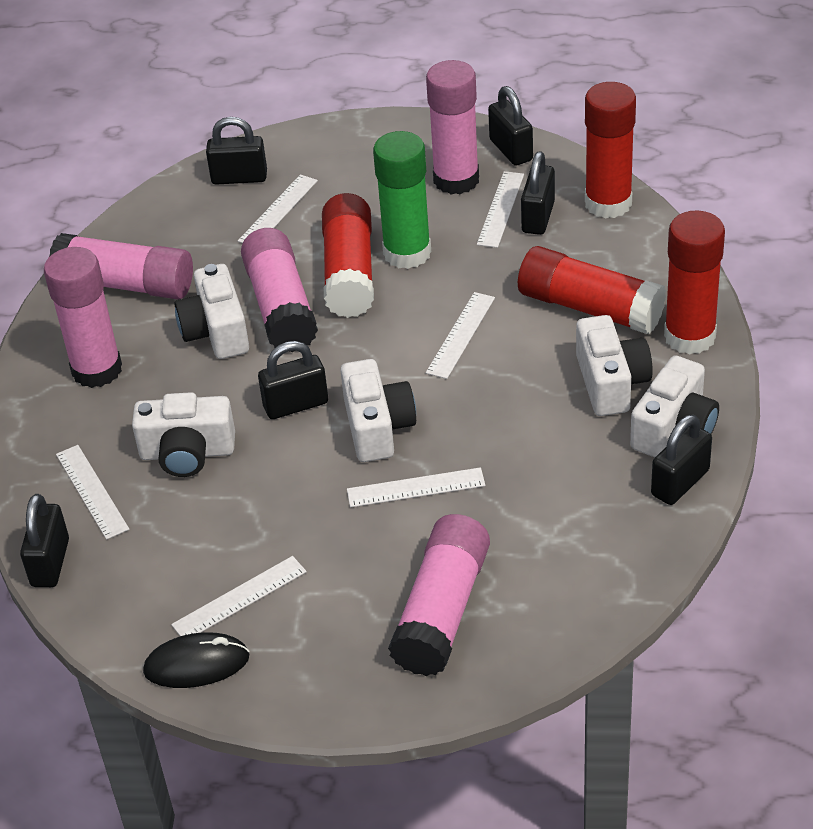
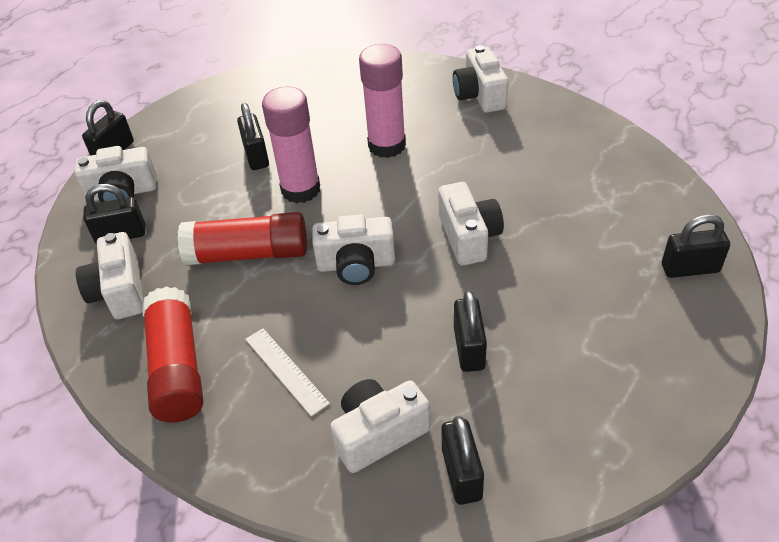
black mouse: [143,633,249,688] = 1 -> none = 0
green glue stick: [373,131,431,269] = 1 -> none = 0
pink glue stick: [44,247,122,388] [49,233,193,299] [241,228,318,352] [388,514,490,676] [426,60,479,194] = 5 -> [262,87,320,203] [359,44,406,158] = 2
red glue stick: [322,193,374,318] [518,246,666,334] [585,82,636,219] [664,210,725,355] = 4 -> [142,286,203,423] [177,212,307,265] = 2
white camera: [132,392,235,477] [174,264,249,359] [340,359,416,462] [576,315,653,416] [630,356,719,458] = 5 -> [75,146,157,202] [76,232,144,319] [312,214,395,285] [331,379,431,473] [439,182,504,266] [453,45,509,113] = 6
white ruler: [56,445,129,540] [171,556,307,636] [238,175,318,243] [347,467,485,508] [426,292,495,379] [477,171,524,248] = 6 -> [245,328,330,417] = 1

